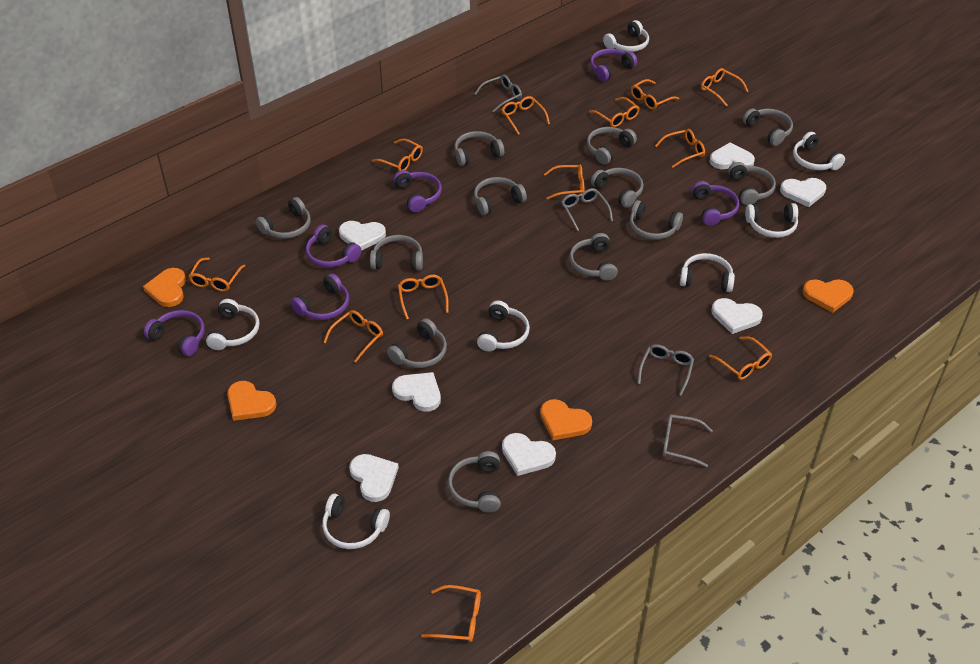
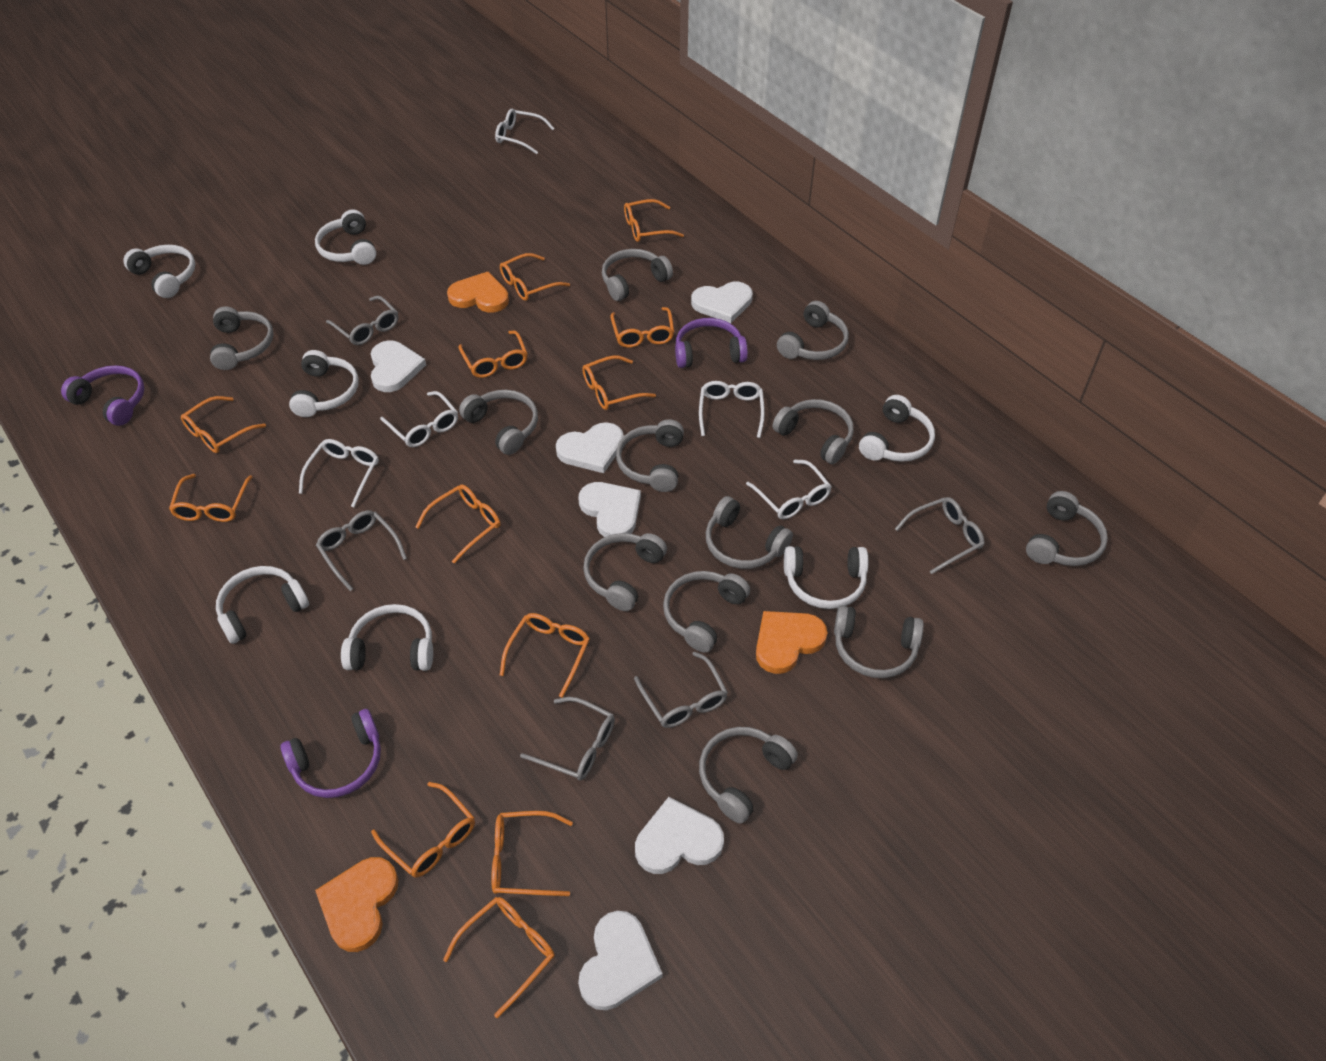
grey glasses: [474,74,522,112] [561,188,613,231] [638,344,694,396] [662,415,713,467] = 4 -> [316,510,407,591] [326,296,399,345] [520,697,615,781] [634,651,728,728] [895,497,984,574] = 5
orange heart: [143,268,186,307] [227,381,276,421] [540,399,592,440] [803,279,854,313] = 4 -> [315,857,399,952] [447,271,509,312] [756,611,827,674] = 3
purple headphones: [144,310,205,356] [291,273,349,320] [306,225,361,267] [394,170,442,212] [590,49,637,81] [692,181,739,226] = 6 -> [61,365,145,426] [280,709,381,798] [675,318,748,368] = 3
white glasses: none = 0 -> [299,439,379,507] [380,391,458,447] [495,108,555,154] [699,381,765,438] [746,460,832,519] = 5
white heart: [339,221,386,251] [349,454,399,502] [392,372,441,412] [502,433,556,476] [710,142,755,169] [711,298,763,334] [780,178,826,207] = 7 -> [371,340,426,392] [556,422,624,473] [578,482,641,537] [578,911,663,1010] [635,797,724,874] [691,282,753,323] = 6

